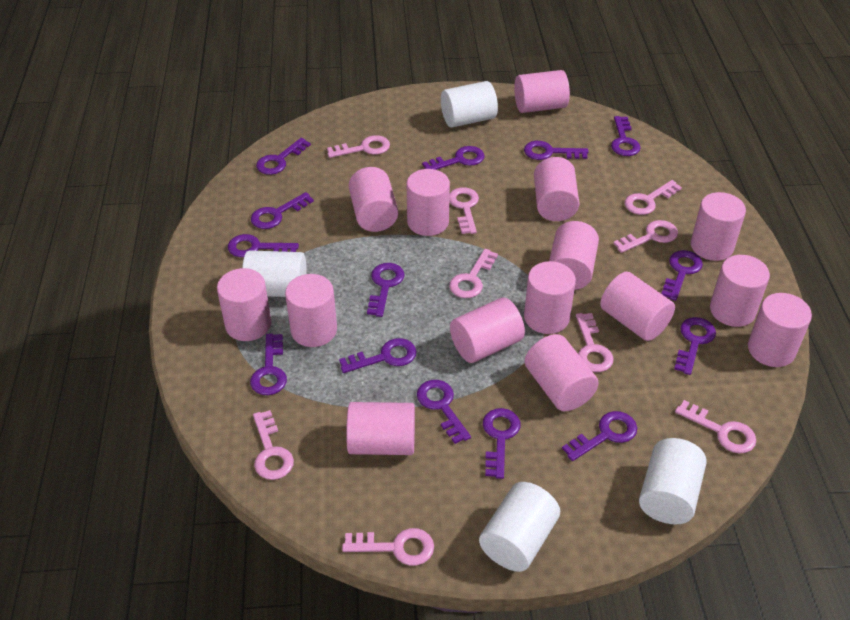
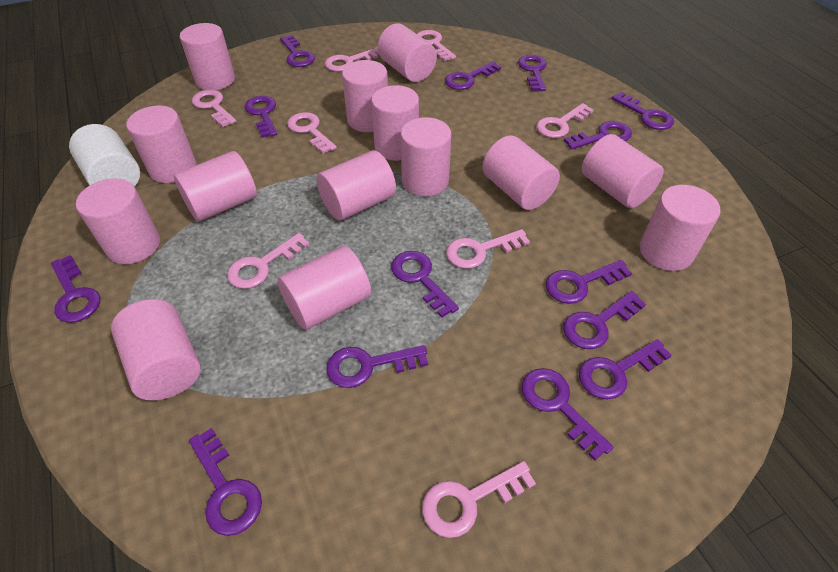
pink cylinder: [217,268,272,341] [285,274,337,347] [346,402,415,455] [349,167,398,232] [407,169,450,236] [450,298,525,363] [514,70,570,113] [524,261,576,334] [525,334,599,411] [534,157,579,221] [549,221,599,290] [600,272,675,341] [691,192,746,261] [710,255,770,327] [748,293,812,367] = 15 -> [76,178,160,264] [111,299,201,401] [126,106,196,183] [174,151,257,222] [180,23,235,90] [278,246,371,330] [317,150,396,221] [342,60,388,132] [371,85,419,161] [378,23,437,82] [400,117,452,196] [483,136,560,210] [582,134,664,208] [640,185,720,271] = 14
pink key: [253,410,294,480] [327,135,390,158] [342,528,434,566] [449,187,479,234] [449,249,498,298] [576,313,614,372] [613,220,678,253] [625,180,682,215] [675,400,756,454] = 9 -> [192,90,237,127] [227,233,310,289] [287,112,337,154] [325,47,380,72] [417,30,456,61] [422,461,536,538] [446,229,530,269] [536,103,594,138] = 8
white cylinder: [242,250,306,297] [441,81,498,128] [479,482,560,572] [639,438,707,524] = 4 -> [69,124,140,187] = 1

